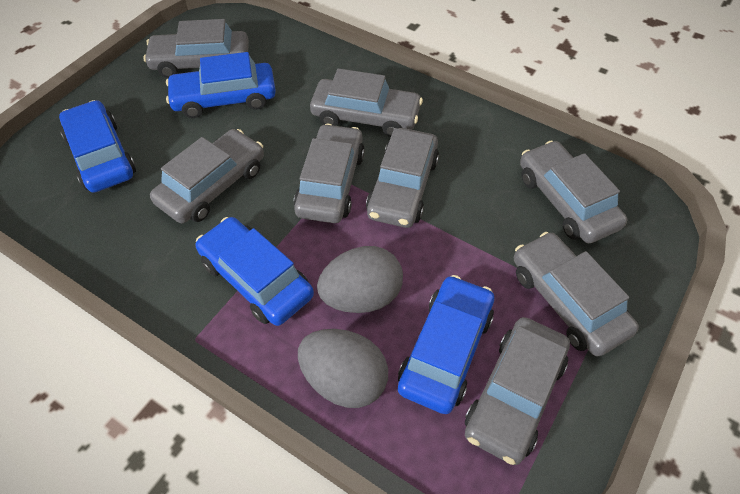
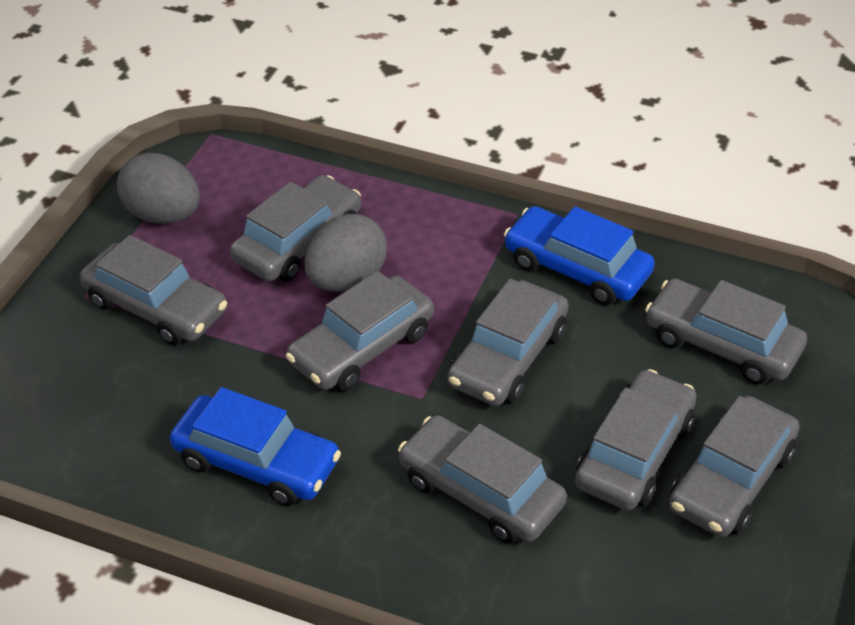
blue car: [59,100,136,193] [166,52,276,118] [196,217,314,326] [398,275,494,414] = 4 -> [170,387,341,506] [504,206,655,305] = 2

